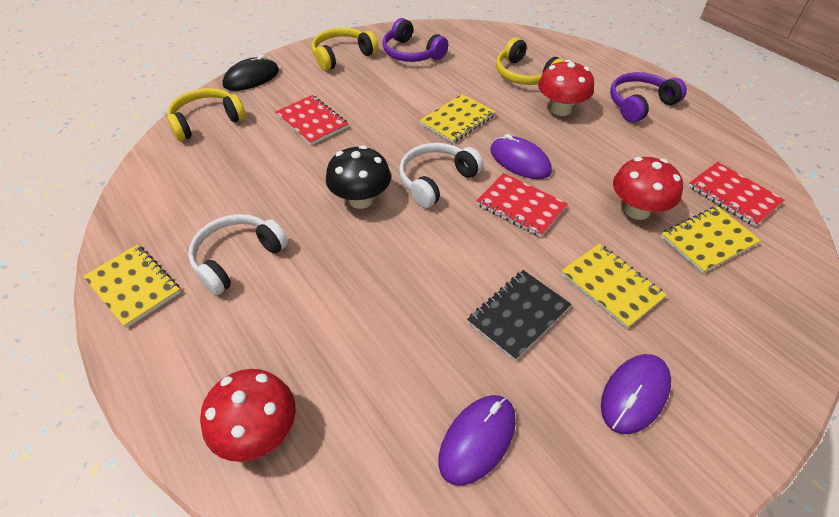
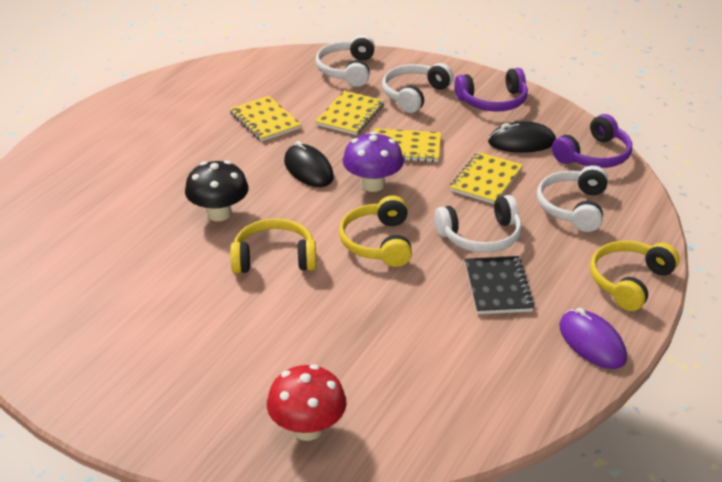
black mouse: [222,55,279,91] = 1 -> [284,141,334,187] [488,121,556,153] = 2
purple mouse: [438,395,516,486] [490,134,552,179] [601,354,671,434] = 3 -> [559,308,627,369] = 1
purple mushroom: none = 0 -> [342,132,404,192] = 1
red mushroom: [200,369,296,462] [538,60,594,116] [613,157,683,220] = 3 -> [267,364,347,441] = 1
red notebook: [275,95,349,145] [476,173,568,237] [688,162,785,227] = 3 -> none = 0
white headphones: [188,214,288,296] [399,143,483,208] = 2 -> [316,35,375,87] [382,63,454,113] [435,195,522,253] [537,165,608,232] = 4

